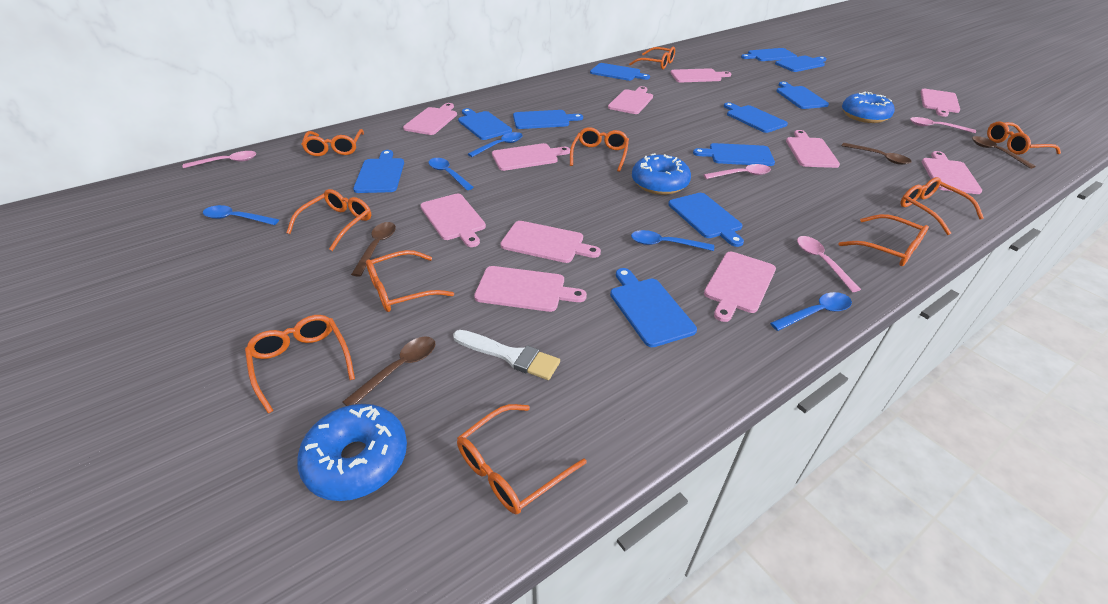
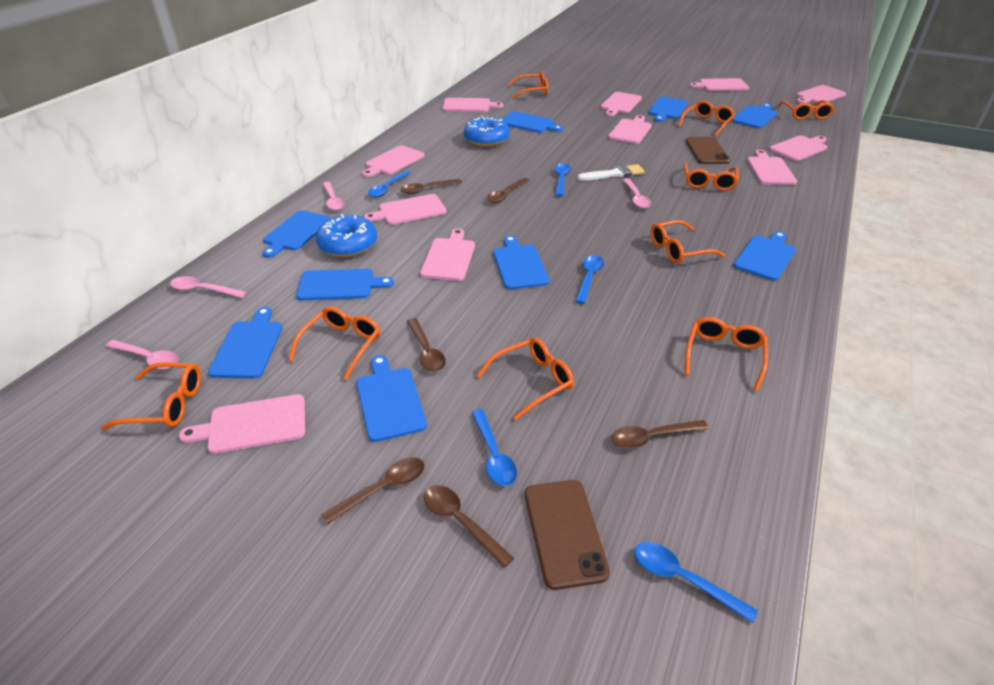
blue cutting board: [353,150,404,193] [458,108,512,140] [513,110,583,129] [590,63,650,81] [610,268,697,347] [668,193,744,247] [693,143,775,166] [724,102,788,133] [741,48,797,61] [775,56,827,72] [776,82,829,109] = 11 -> [208,307,283,378] [262,210,331,258] [296,269,394,300] [356,355,427,442] [493,235,549,289] [502,111,563,133] [648,97,688,122] [732,103,777,128] [733,231,796,281] = 9
blue donut: [297,404,407,501] [632,153,691,195] [842,92,895,123] = 3 -> [316,214,377,257] [464,116,510,147] = 2
brown phone: none = 0 -> [525,480,610,590] [686,136,730,164] = 2
brown spoon: [343,336,435,406] [351,222,396,277] [842,143,912,165] [972,136,1036,169] = 4 -> [321,457,424,524] [400,179,462,194] [407,318,446,371] [424,485,514,568] [487,178,530,203] [612,420,709,449] = 6
orange glasses: [245,315,355,413] [286,189,371,251] [301,129,364,156] [366,250,454,312] [457,404,587,514] [570,127,629,172] [629,47,675,69] [839,214,929,266] [900,177,984,235] [987,122,1061,155] = 10 -> [101,362,201,430] [289,306,380,380] [477,337,574,420] [507,71,548,99] [651,220,725,264] [678,100,735,137] [684,162,739,191] [685,317,768,391] [778,100,835,120] = 9

